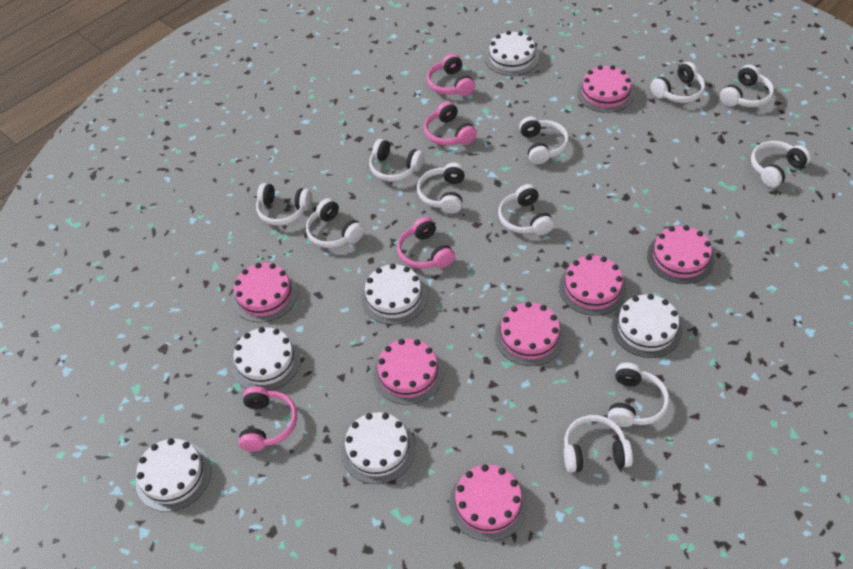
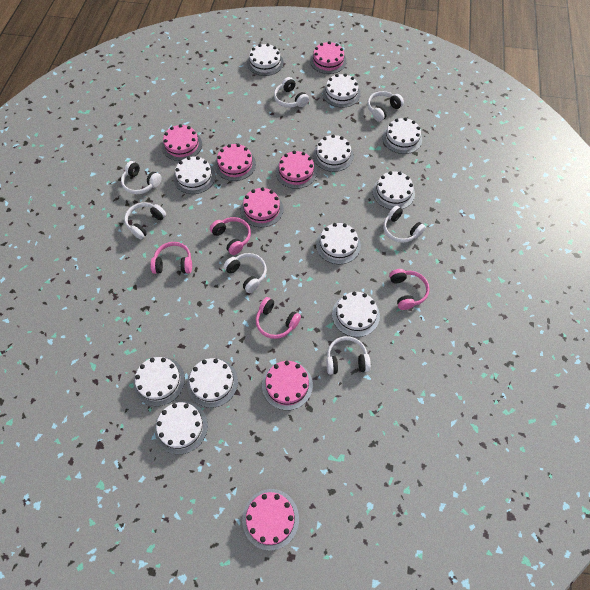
white cake: [135,438,211,512] [231,327,301,391] [341,412,415,484] [361,264,427,325] [485,31,539,76] [612,294,682,358] = 6 -> [134,357,185,406] [155,401,208,454] [174,156,215,194] [187,358,238,408] [247,43,284,76] [313,134,354,172] [316,223,361,264] [323,74,360,108] [332,292,380,337] [373,171,415,210] [382,118,422,154] = 11
white headphones: [256,183,312,226] [306,198,364,248] [369,139,424,182] [417,163,465,214] [498,184,554,235] [519,116,569,164] [564,415,633,473] [608,363,669,427] [650,62,705,103] [720,65,774,107] [751,141,811,188] = 11 -> [121,161,161,194] [124,202,166,240] [223,253,267,293] [274,77,309,108] [326,336,371,375] [367,91,404,122] [383,205,425,243] = 7

